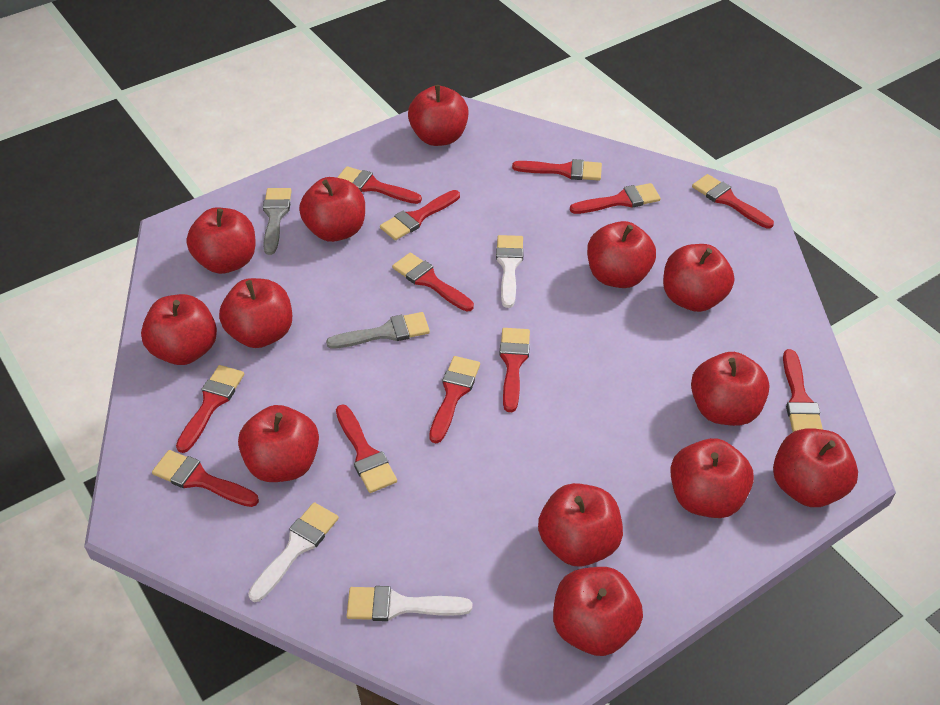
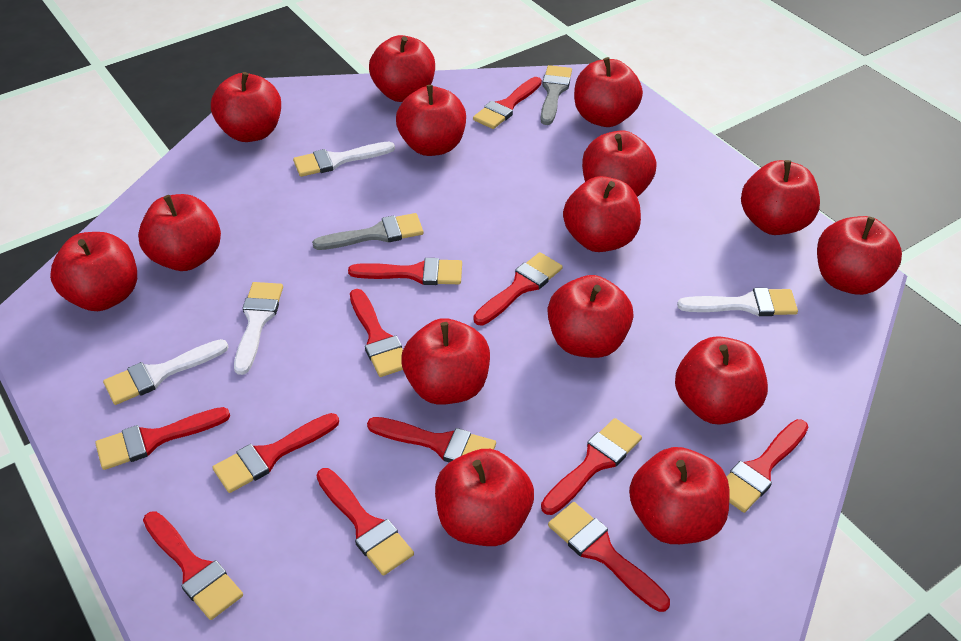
red apple: [141,294,217,365] [186,208,255,274] [219,278,292,348] [238,405,319,482] [299,177,365,242] [408,85,469,146] [538,483,623,566] [553,567,643,656] [587,221,656,288] [663,244,734,312] [670,438,754,518] [691,352,770,426] [773,428,858,507] = 13 -> [50,232,137,311] [138,194,221,271] [211,72,281,142] [369,35,435,102] [396,85,466,156] [401,318,490,405] [435,449,534,546] [548,275,634,358] [563,176,641,252] [574,57,643,127] [582,130,657,197] [629,447,729,544] [675,336,768,425] [741,160,820,235] [817,216,902,295] = 15
white brush: [248,502,339,602] [347,586,472,621] [496,235,524,308] = 3 -> [103,339,228,405] [234,282,283,375] [293,141,395,177] [677,288,798,316] = 4

